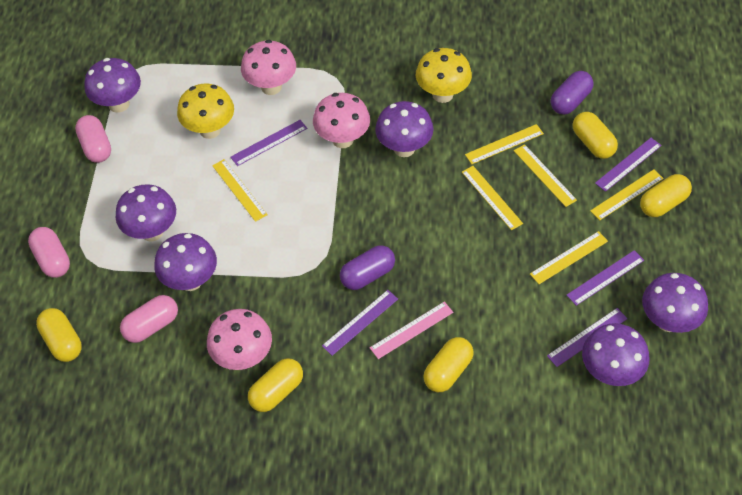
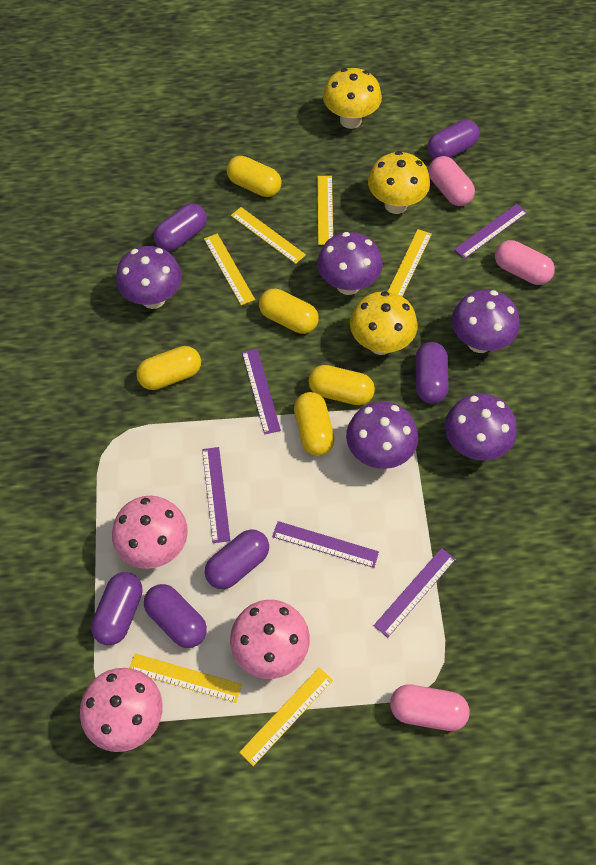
pink ruler: [370,302,453,359] = 1 -> none = 0
purple capsule: [340,245,395,290] [551,71,594,115] = 2 -> [91,572,143,645] [144,584,207,648] [154,203,207,251] [205,529,269,589] [415,342,449,404] [427,119,479,159] = 6
purple mushroom: [84,58,141,113] [116,184,176,241] [154,233,217,291] [375,101,434,157] [582,323,649,386] [642,273,708,333] = 6 -> [116,246,182,309] [317,232,383,295] [346,401,418,469] [445,393,517,461] [452,290,520,353] = 5
yellow mushroom: [177,83,234,139] [416,48,472,103] = 2 -> [323,68,382,129] [350,291,417,355] [368,151,430,214] = 3

